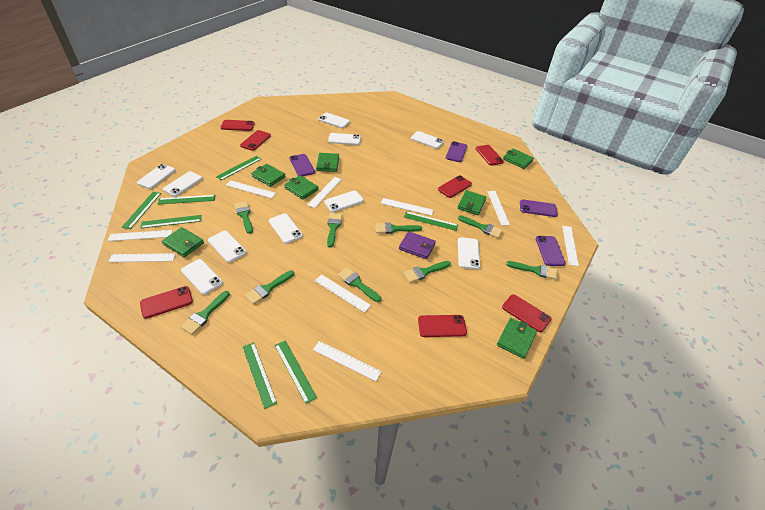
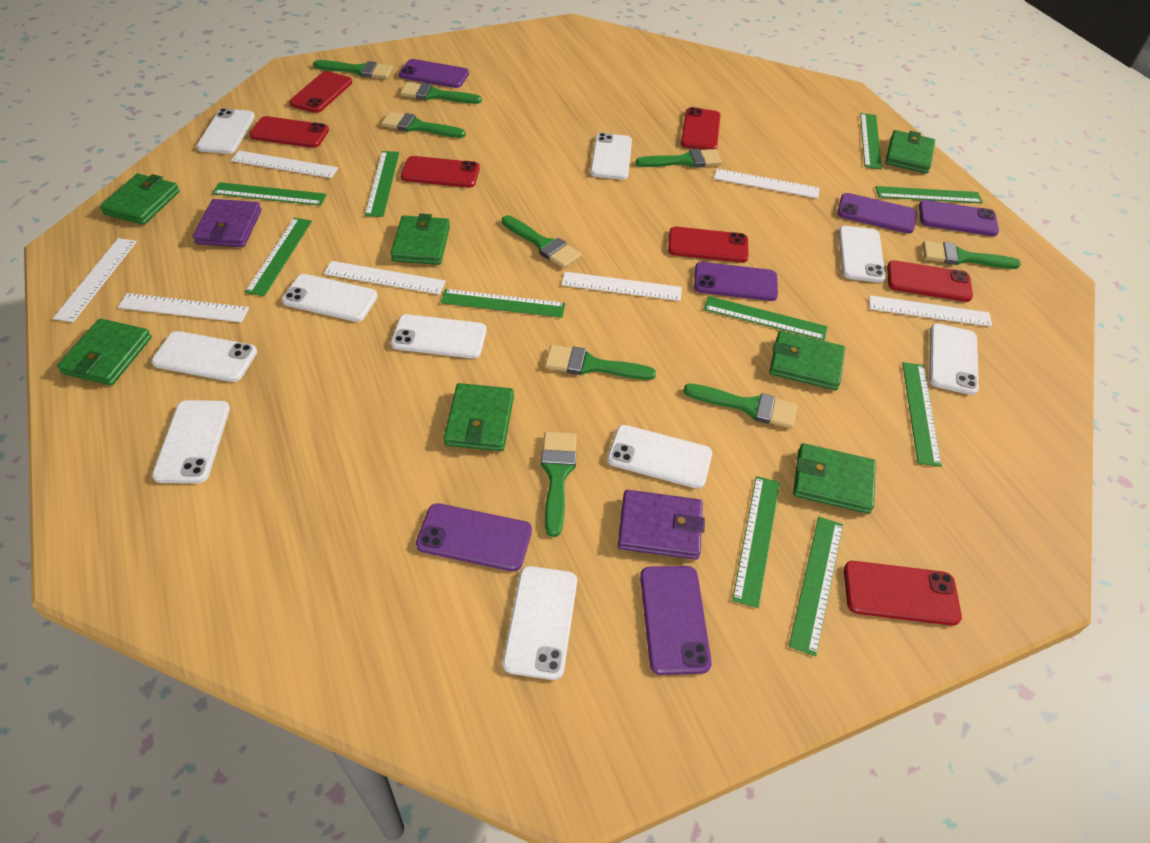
green ruler: [122,192,161,229] [140,215,202,228] [158,195,215,205] [216,156,261,180] [243,342,277,409] [274,340,317,404] [404,211,458,231] = 7 -> [212,182,327,206] [245,218,312,296] [365,151,399,217] [441,289,565,318] [704,296,827,341] [732,476,780,608] [789,517,843,656] [860,113,882,169] [875,186,983,203] [902,362,942,467] = 10
purple phone: [289,154,315,176] [446,141,467,162] [520,199,558,217] [536,236,566,266] = 4 -> [399,59,469,88] [416,503,532,571] [640,566,712,675] [694,262,778,301] [837,193,917,234] [919,200,999,236] = 6
purple wallet: [399,231,436,259] = 1 -> [193,199,261,247] [618,490,705,560] = 2
white ruler: [108,230,172,241] [108,253,176,262] [226,180,276,198] [308,177,342,208] [313,341,382,381] [315,275,371,313] [381,198,434,216] [487,191,510,226] [562,226,579,266] = 9 -> [53,238,137,322] [118,293,249,322] [231,151,338,178] [324,261,446,295] [562,272,682,301] [714,169,819,198] [869,295,992,327] = 7

